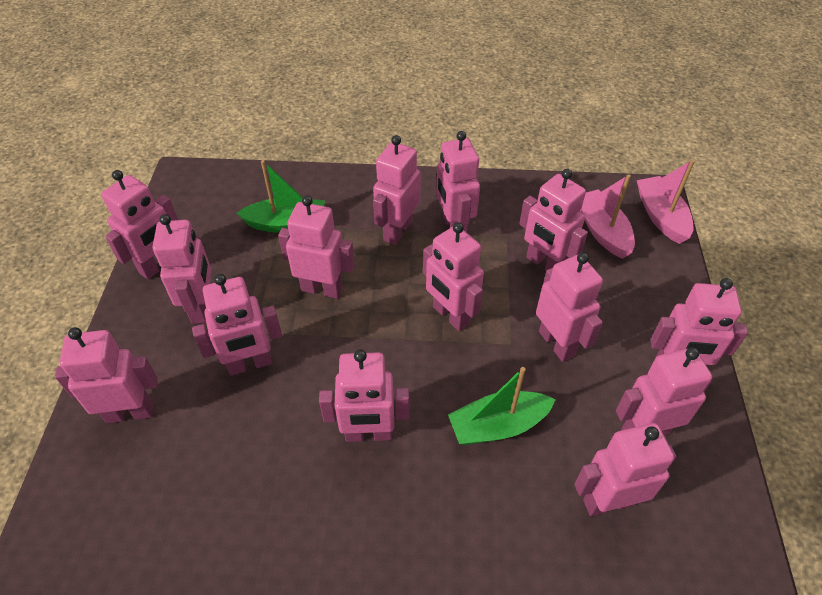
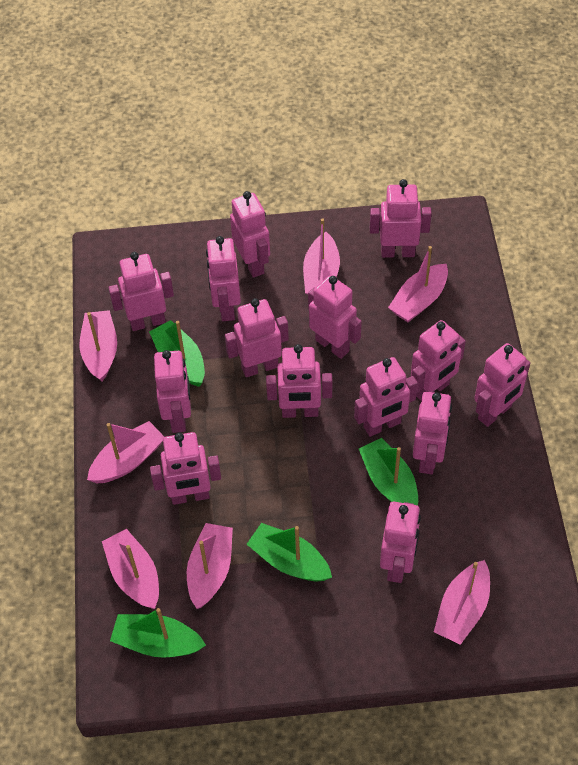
green boat: [236,160,324,233] [448,367,556,445] = 2 -> [110,608,206,658] [149,320,205,387] [247,523,332,581] [359,438,418,506] = 4
pink boat: [580,174,635,259] [637,160,695,244] = 2 -> [79,310,117,382] [87,421,164,483] [102,529,159,609] [187,523,233,609] [303,218,340,295] [388,246,448,322] [434,560,490,645] = 7

